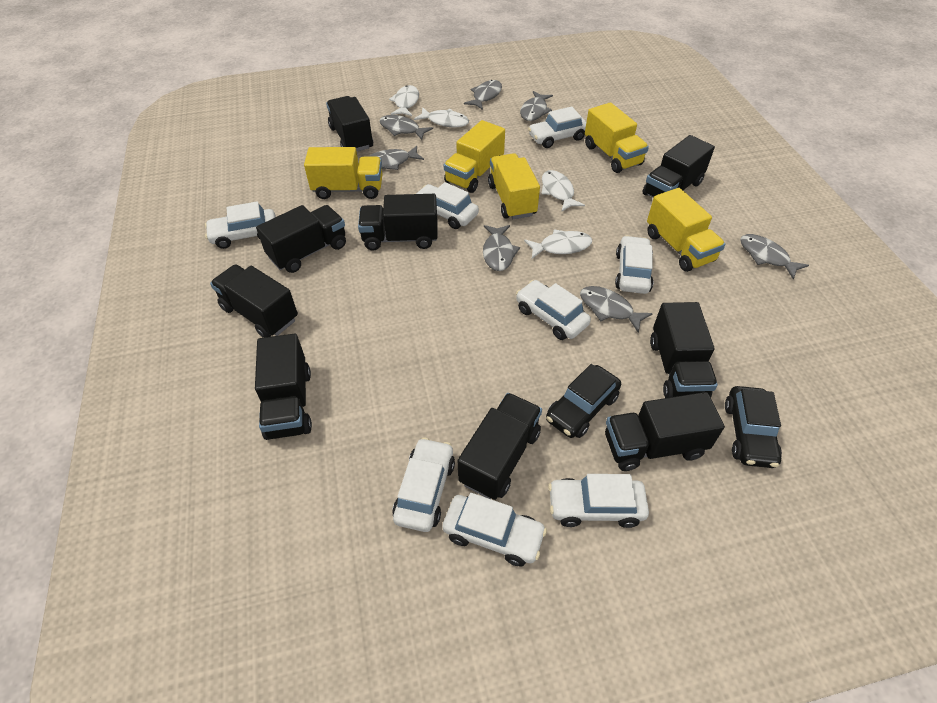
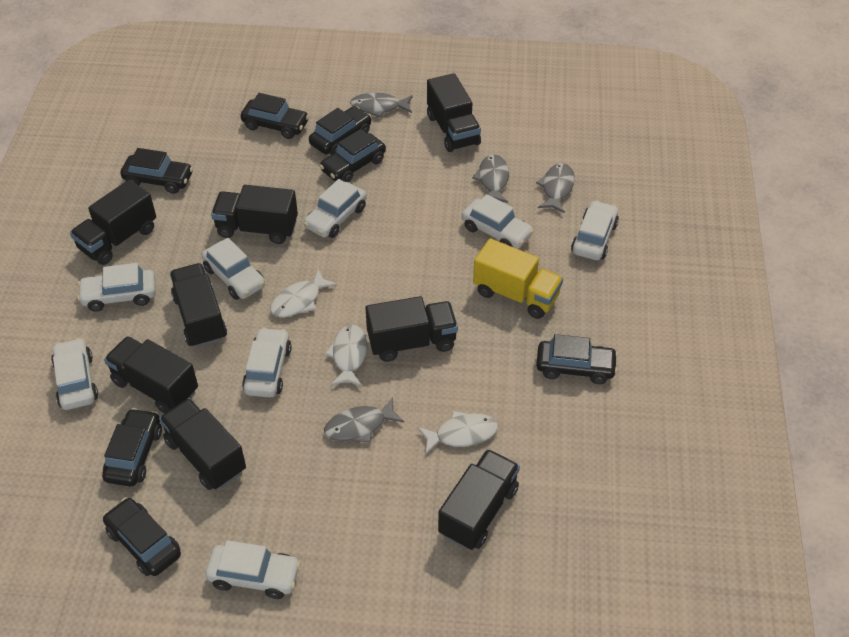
black car: [546,364,621,438] [725,386,782,468] = 2 -> [102,408,162,487] [103,497,181,576] [120,148,193,194] [241,93,309,139] [309,106,372,155] [319,129,386,182] [536,334,618,384] = 7
black truck: [210,264,298,338] [255,334,312,440] [256,205,346,273] [326,96,373,151] [358,194,438,251] [458,393,542,500] [605,392,725,471] [643,135,715,198] [650,302,718,398] = 9 -> [70,180,156,265] [104,336,198,414] [159,398,246,490] [170,263,227,348] [211,185,298,244] [366,296,458,362] [427,73,481,152] [438,449,520,550] = 8
grey fish: [368,146,424,170] [379,115,433,140] [464,80,502,110] [483,225,520,271] [520,91,553,121] [580,286,653,333] [740,234,809,279] = 7 -> [324,397,405,443] [350,93,413,118] [472,154,509,203] [536,163,575,213] = 4
white fish: [389,85,419,116] [414,107,469,127] [524,229,592,259] [542,170,585,212] = 4 -> [270,269,337,318] [325,324,367,387] [417,411,498,455] = 3
yellow truck: [304,147,383,199] [444,120,505,193] [488,153,540,219] [585,102,649,173] [647,188,725,272] = 5 -> [473,238,563,319] = 1

